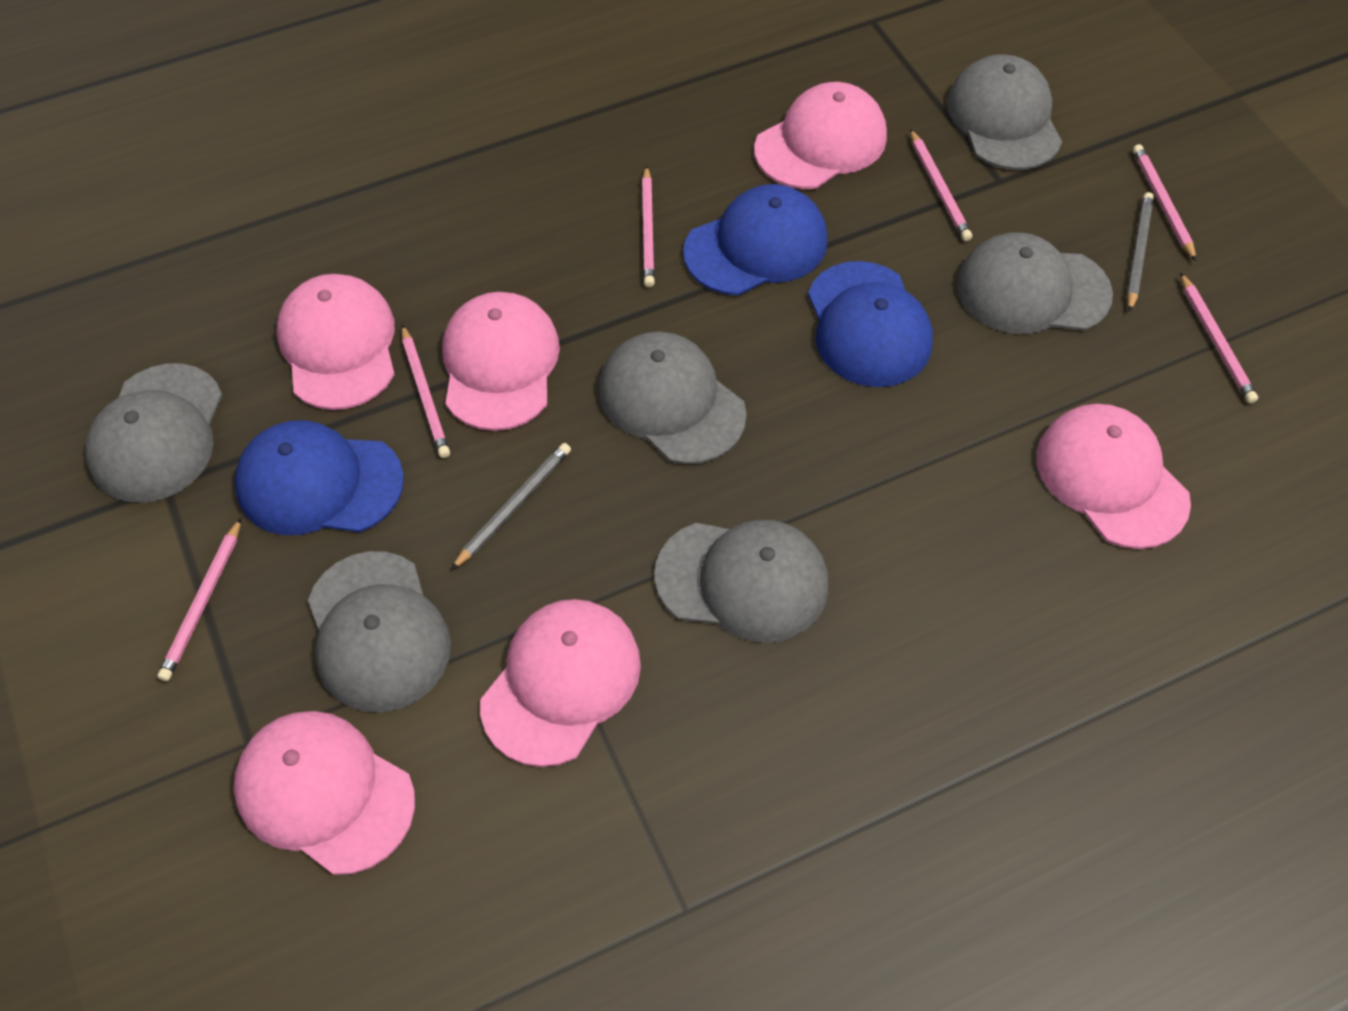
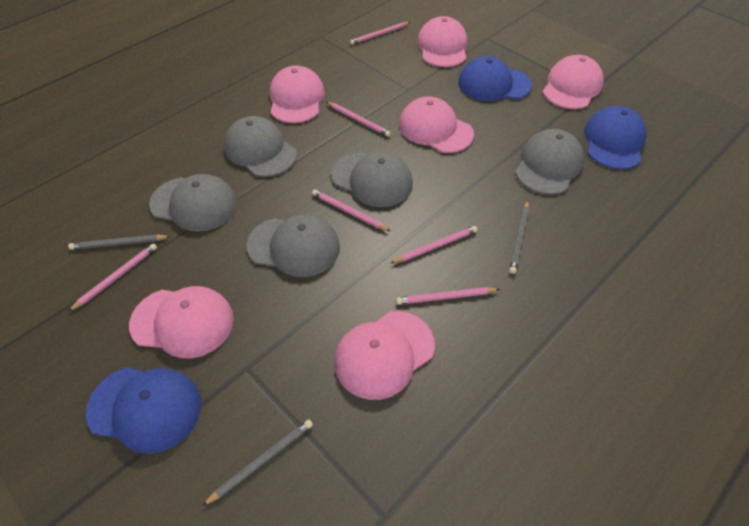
grey cap: [85,364,223,503] [308,551,451,712] [599,332,747,464] [655,520,828,643] [947,54,1062,170] [957,232,1113,334] = 6 -> [149,174,237,232] [224,116,297,177] [247,215,340,277] [331,152,413,207] [515,129,584,195] = 5
grey pencil: [451,443,571,570] [1127,192,1154,312] = 2 -> [68,234,171,250] [202,420,313,506] [509,200,529,274] = 3

